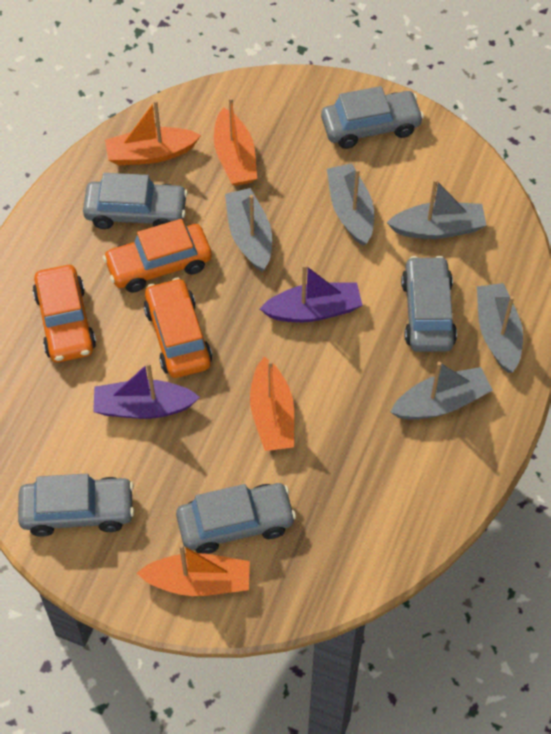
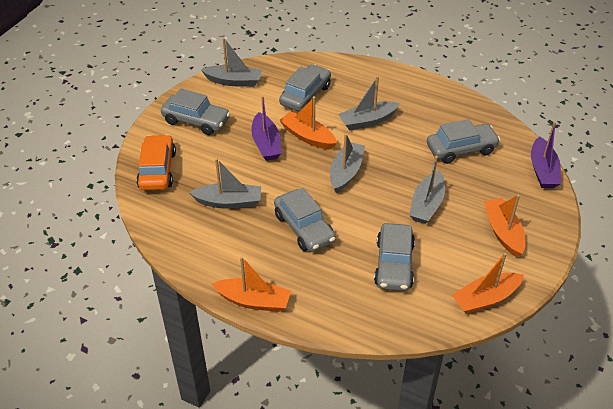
orange car: [33,265,96,362] [103,219,212,293] [144,278,212,378] = 3 -> [136,134,176,190] = 1

